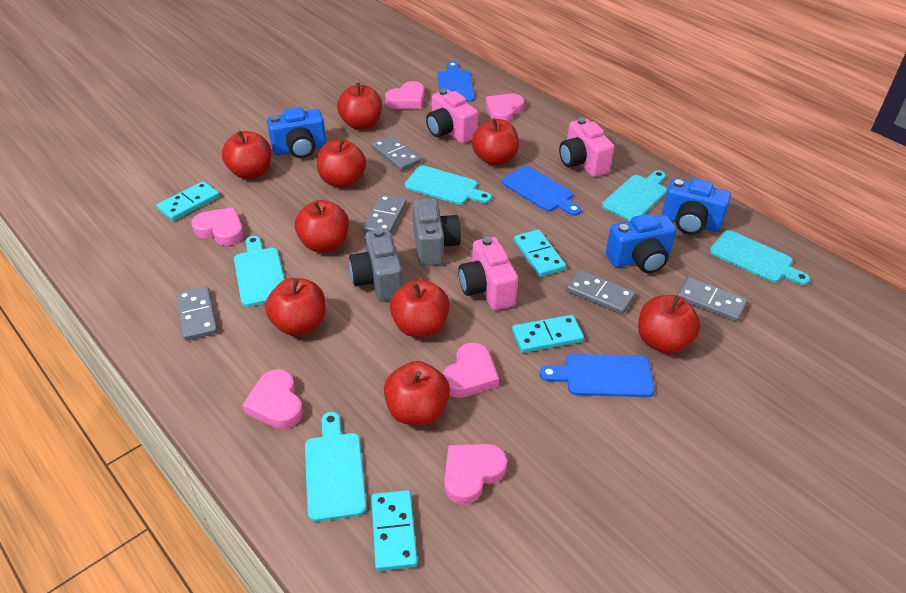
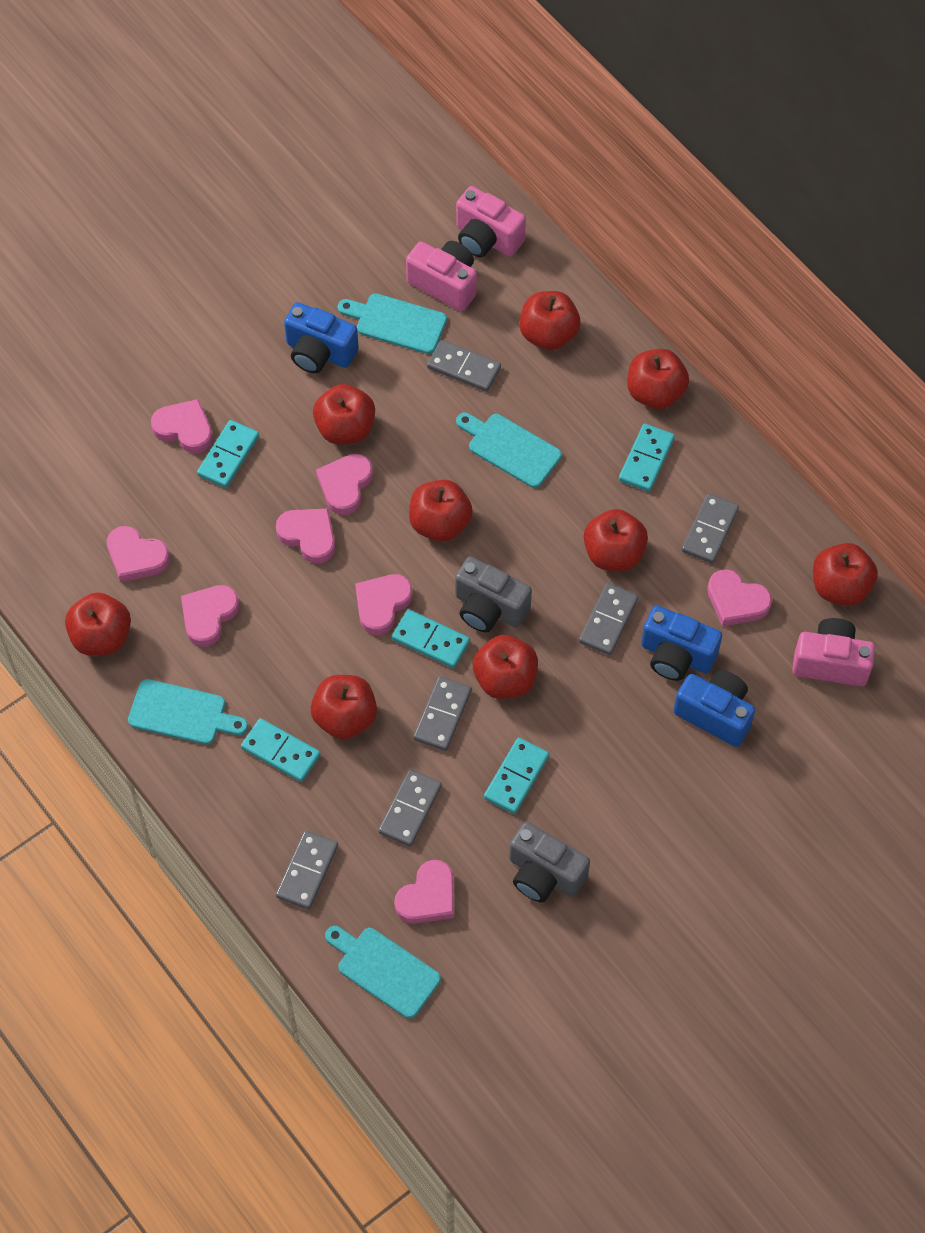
blue cutting board: [438,62,475,102] [502,166,581,216] [540,354,655,397] = 3 -> none = 0
grey domino: [176,286,218,341] [362,194,407,233] [372,135,421,171] [566,270,635,314] [677,277,747,322] = 5 -> [276,830,338,910] [378,769,442,847] [413,676,472,751] [427,340,501,392] [579,583,639,655] [682,493,739,564] = 6
pink heart: [191,207,244,246] [242,369,303,429] [385,81,424,109] [443,343,499,398] [444,444,507,505] [486,94,524,122] = 6 -> [107,526,170,582] [151,399,213,453] [181,585,239,647] [276,508,335,564] [316,454,373,515] [355,574,412,635] [394,860,454,924] [707,569,772,626] = 8
turquoise cutting board: [234,236,285,307] [305,412,367,522] [404,165,492,205] [602,170,667,221] [710,230,810,285] = 5 -> [128,679,248,745] [325,926,441,1019] [338,293,447,354] [456,413,562,488] = 4
turquoise domino: [157,181,220,221] [371,490,418,571] [512,315,584,353] [514,229,566,277] = 4 -> [197,420,259,488] [241,718,321,782] [392,609,470,668] [484,737,549,814] [619,424,675,492] = 5

